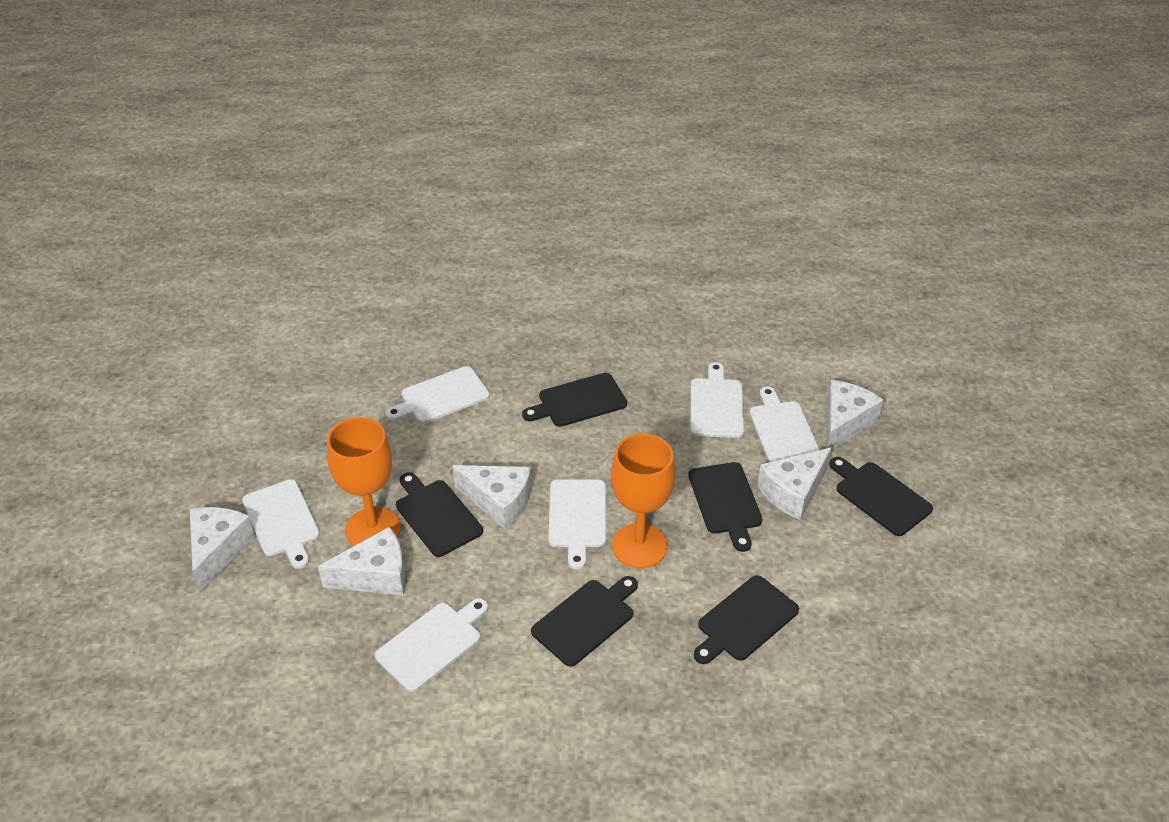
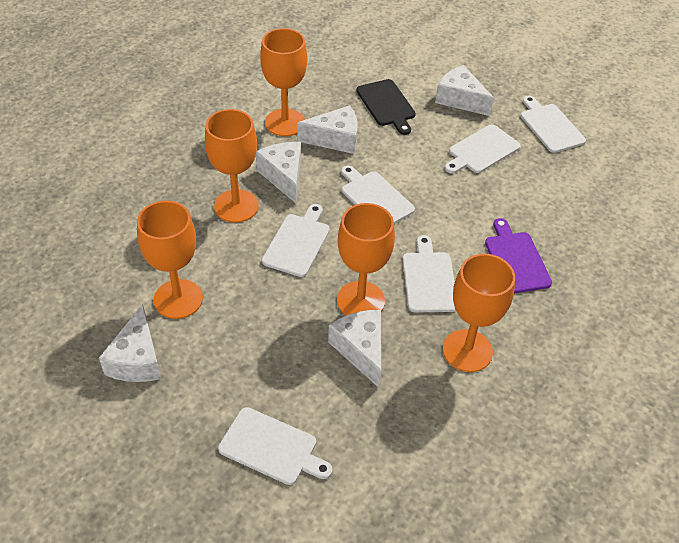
black cutting board: [396,472,483,557] [522,373,627,427] [531,576,638,667] [688,462,763,552] [693,575,799,664] [829,457,933,536] = 6 -> [356,79,416,135] = 1
orange goblet: [327,417,401,546] [611,434,675,568] = 2 -> [137,201,203,319] [205,109,259,223] [260,28,307,136] [337,203,395,315] [443,254,515,372] = 5
purple cutting board: none = 0 -> [485,218,552,294] = 1

